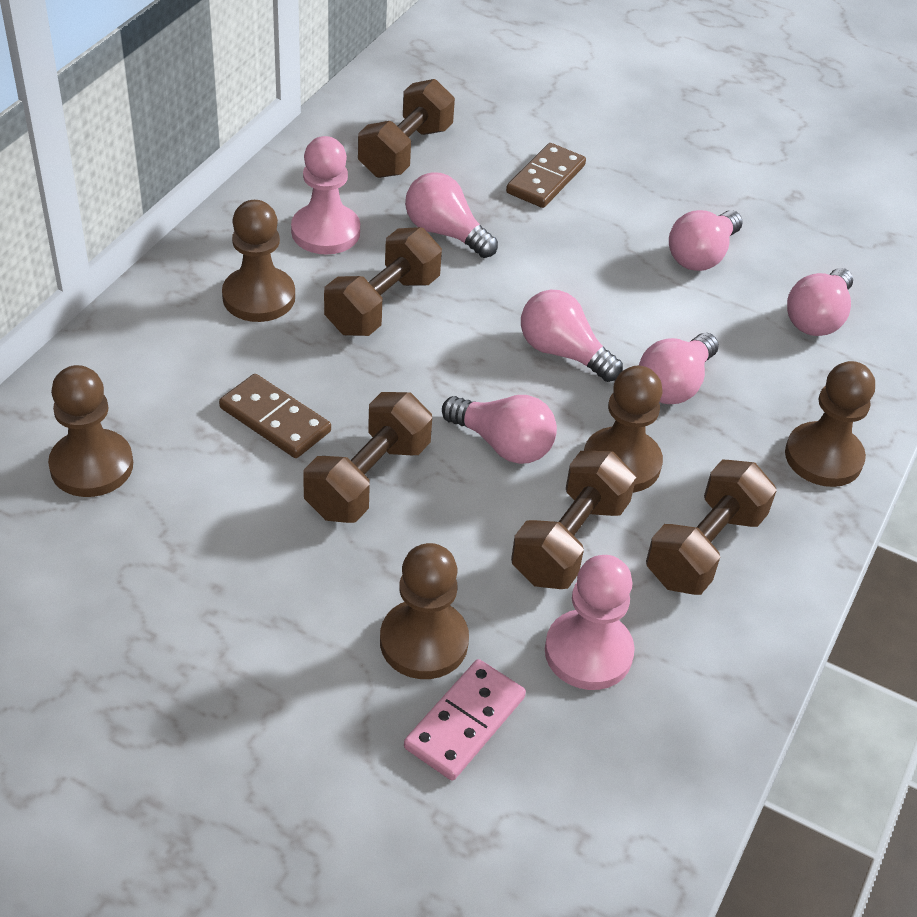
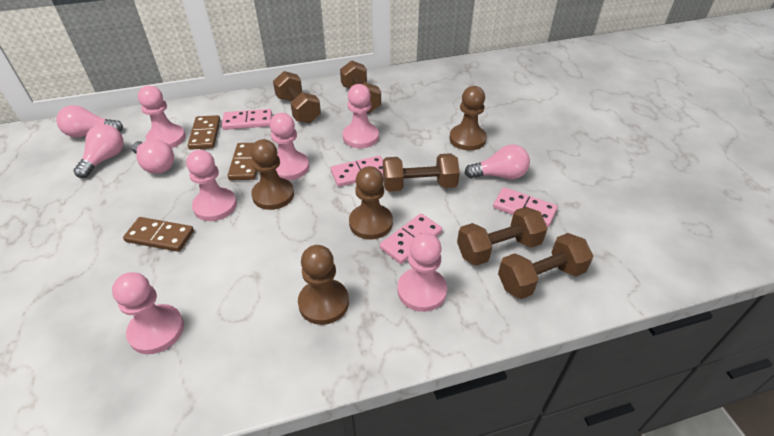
brown domino: [219,374,331,458] [506,143,586,208] = 2 -> [123,217,194,252] [188,115,220,150] [228,143,257,180] = 3
brown pawn: [48,365,133,497] [222,200,295,322] [380,543,469,679] [584,366,663,493] [785,361,875,487] = 5 -> [250,139,294,210] [298,245,349,325] [349,166,393,239] [449,86,487,151] = 4
pink domino: [404,659,526,781] = 1 -> [222,109,272,130] [331,156,383,187] [380,214,442,264] [493,187,558,227] = 4
pink light bulb: [405,172,498,258] [442,395,557,464] [521,289,623,382] [639,333,719,404] [669,210,743,271] [787,268,853,336] = 6 -> [56,105,123,138] [74,124,124,178] [132,139,174,174] [465,144,530,179] = 4
pink pawn: [291,136,360,254] [545,555,635,690] = 2 -> [112,272,184,354] [138,86,185,148] [186,150,237,221] [270,113,309,180] [343,84,379,148] [397,233,447,312] = 6

